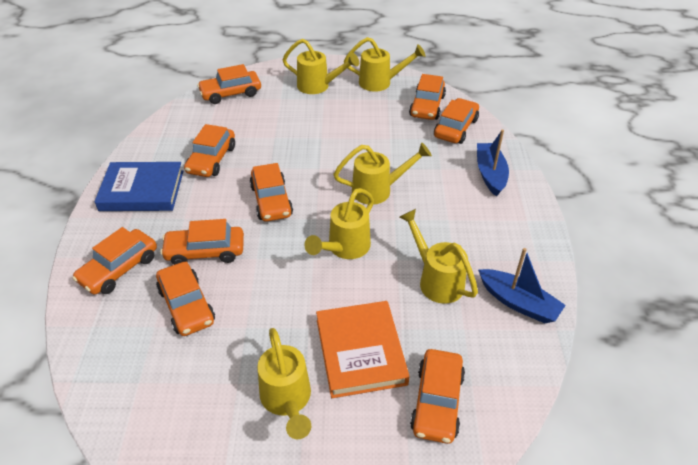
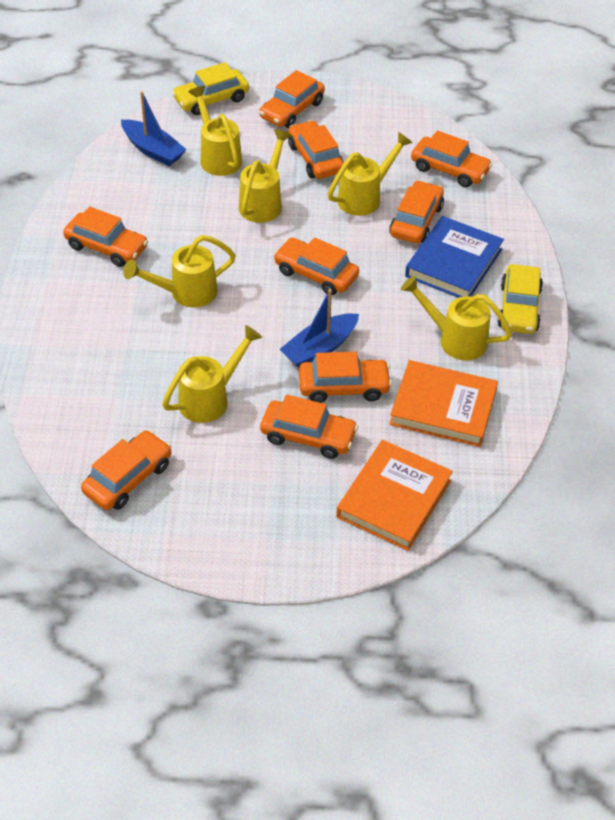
orange book: [316,301,410,398] = 1 -> [336,440,453,551] [389,360,498,447] = 2
yellow car: none = 0 -> [172,62,249,115] [497,264,543,334] = 2

